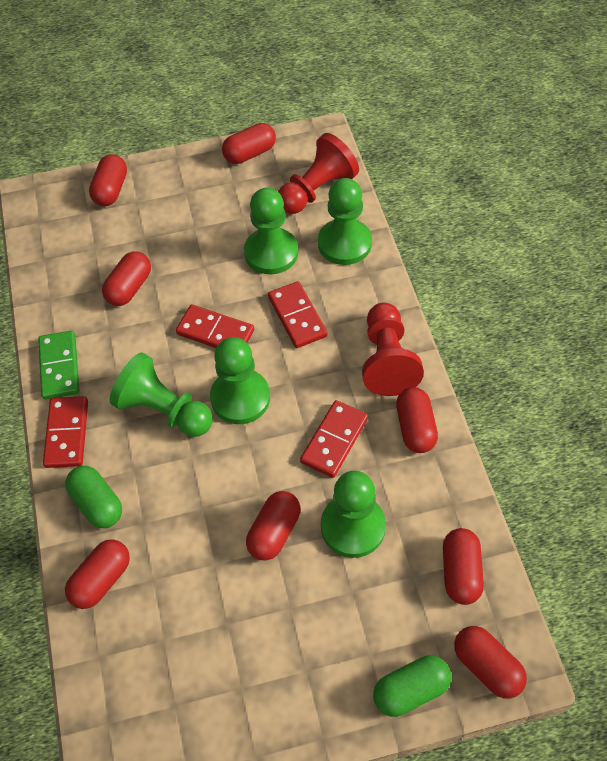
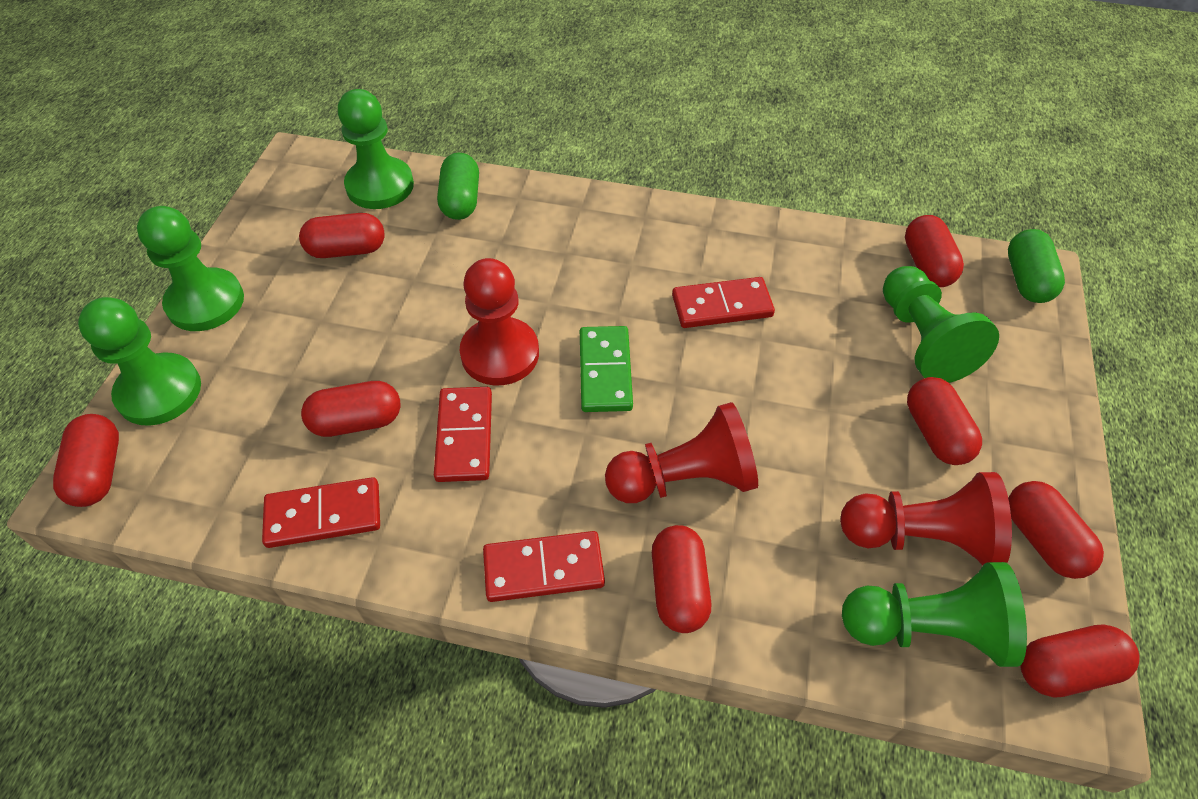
red pawn: [278,133,359,214] [362,302,424,396] = 2 -> [460,258,539,386] [605,402,758,503] [840,472,1012,566] = 3

